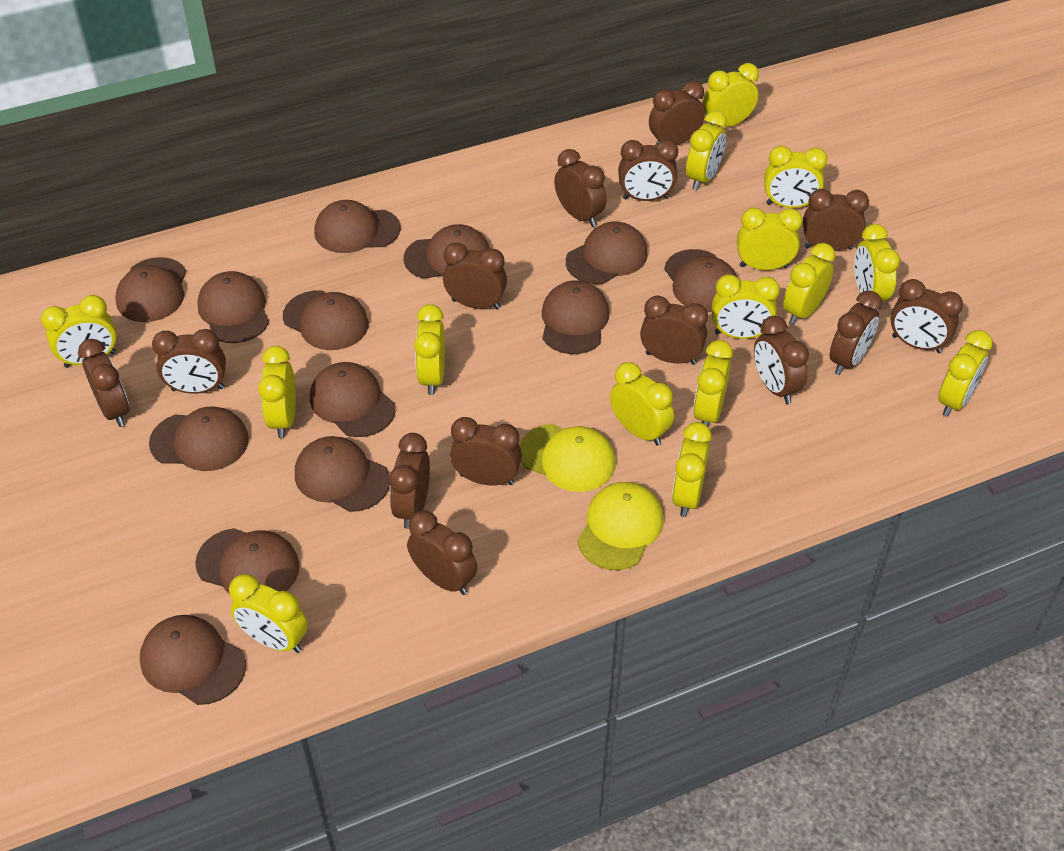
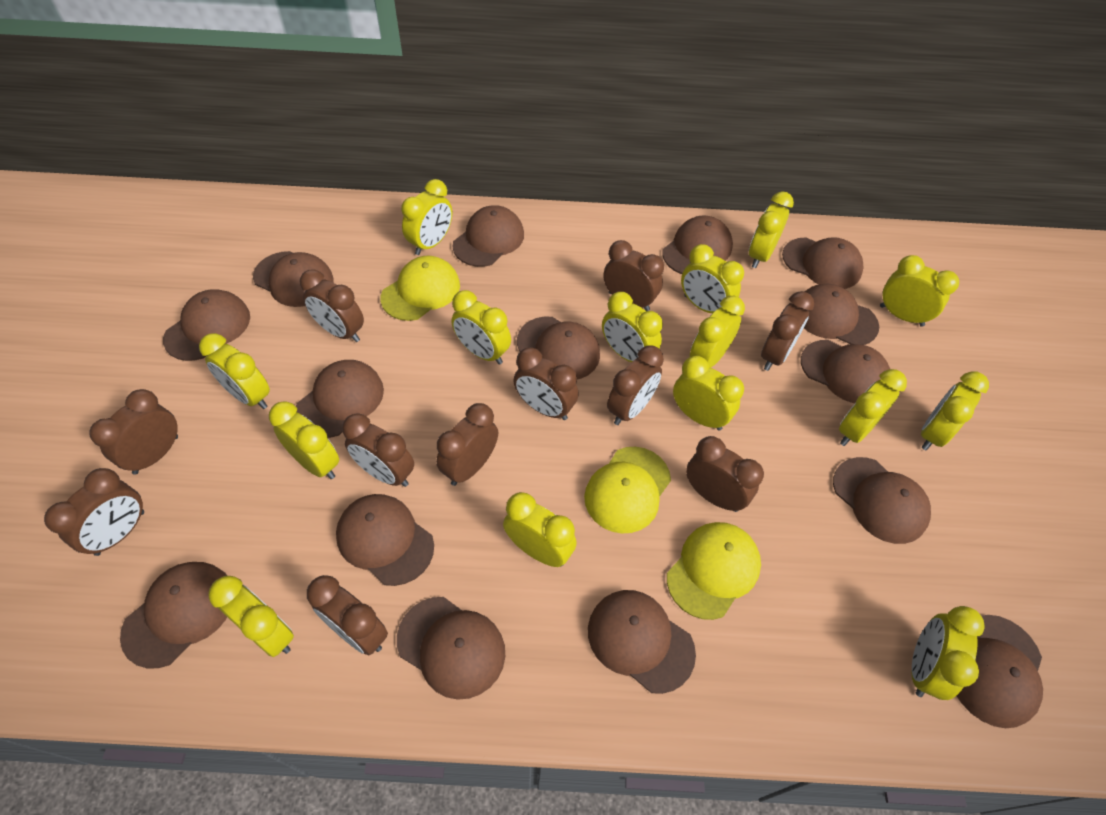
brown cap: [115,257,186,322] [140,615,246,705] [149,406,249,471] [195,528,300,593] [197,271,269,343] [283,290,369,350] [295,436,390,512] [310,362,396,437] [314,200,401,253] [404,224,490,279] [542,280,609,354] [566,222,648,284] [664,249,737,312] = 13 -> [120,562,227,668] [163,289,250,361] [253,251,334,307] [296,360,384,438] [336,494,434,586] [397,597,505,700] [453,205,524,267] [517,316,600,379] [588,590,696,694] [662,216,733,274] [782,237,863,289] [801,340,890,403] [804,284,879,345] [833,457,931,544] [957,615,1043,728] = 15
brown clock: [78,339,129,427] [152,329,226,394] [389,433,430,529] [407,511,477,595] [443,242,507,309] [450,417,522,486] [554,149,607,227] [618,140,678,201] [640,295,708,365] [649,81,705,146] [754,316,809,404] [803,189,869,251] [830,290,882,375] [890,279,963,353] = 14 -> [44,468,144,556] [89,389,178,475] [300,269,364,342] [307,575,388,655] [342,413,414,487] [436,403,498,486] [514,347,578,420] [603,240,664,311] [607,346,664,425] [686,436,764,512] [761,291,814,371] = 11
yellow cap: [519,424,616,492] [577,482,664,570] = 2 -> [381,256,460,321] [584,447,671,534] [667,522,761,620] = 3

